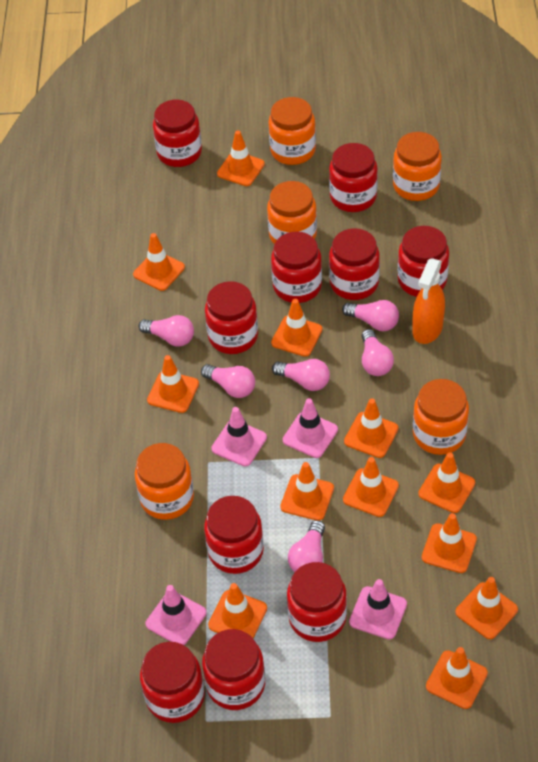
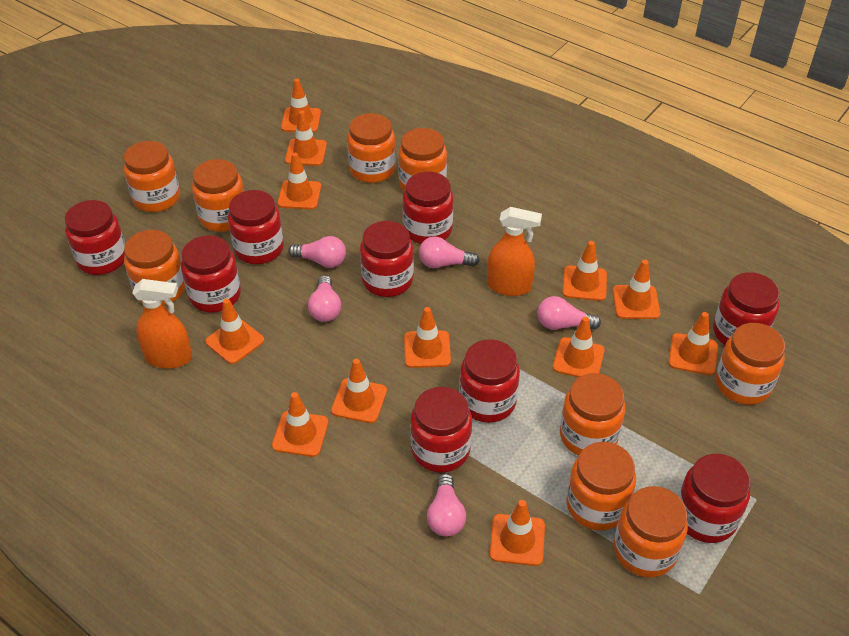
orange jar: [135,443,194,520] [267,181,317,244] [269,97,316,165] [393,132,442,201] [413,379,469,455] = 5 -> [124,141,180,212] [124,230,185,305] [192,159,244,232] [347,113,396,183] [398,128,447,191] [560,373,625,456] [567,442,636,531] [614,486,688,578] [716,323,785,405] = 9
orange spray bottle: [412,258,445,344] = 1 -> [132,279,192,369] [487,207,542,296] = 2
pink light bulb: [139,315,194,347] [201,364,255,398] [272,359,330,391] [288,520,325,572] [342,300,399,331] [362,329,394,376] = 6 -> [288,236,346,268] [308,275,341,322] [419,237,479,268] [427,473,466,537] [537,296,601,330] = 5
pink traffic cone: [145,585,207,645] [211,407,267,466] [283,398,338,458] [349,579,407,639] = 4 -> none = 0
red jar: [140,642,205,723] [153,100,202,167] [202,629,265,710] [204,496,264,574] [205,281,258,354] [271,231,322,303] [287,562,347,642] [329,143,378,212] [329,228,380,300] [398,226,449,297] = 10 -> [65,200,125,275] [181,235,241,313] [228,190,284,264] [360,221,414,297] [403,172,453,244] [410,387,472,473] [459,339,520,423] [678,454,751,543] [713,272,780,345] = 9

